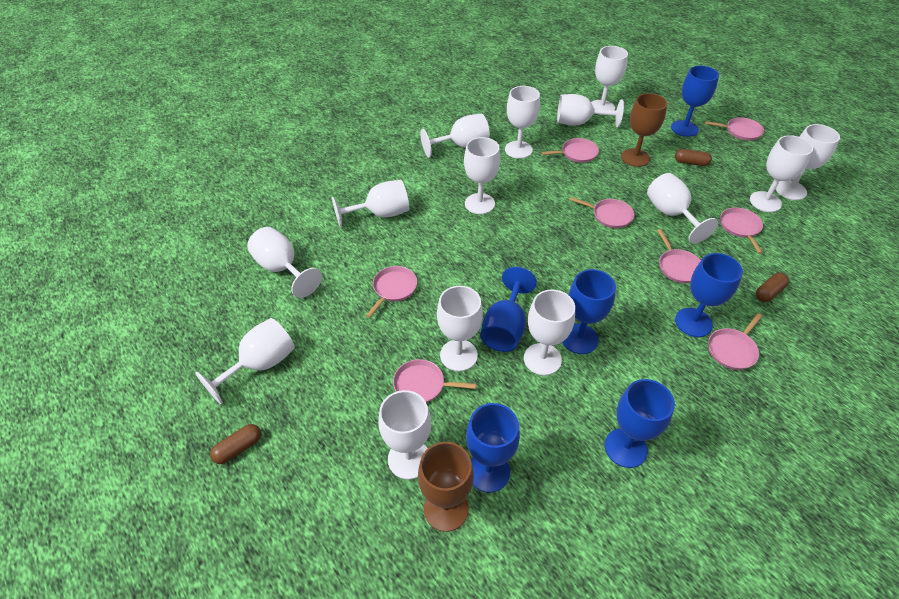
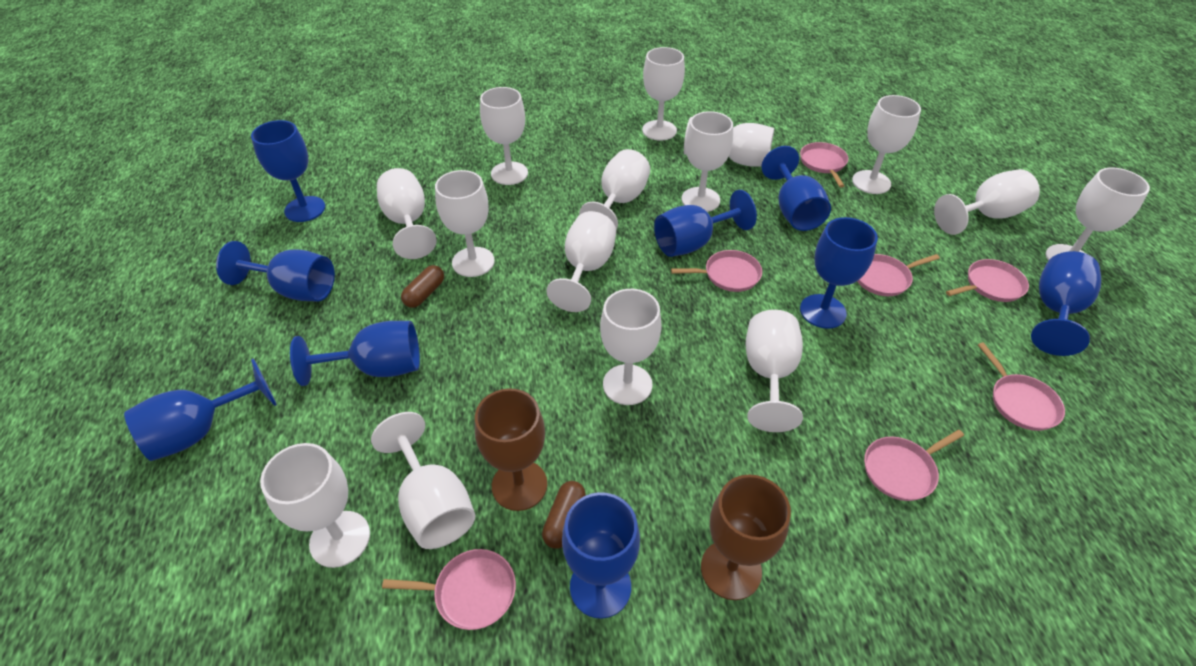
blue goblet: [466,403,520,493] [480,267,537,352] [562,269,616,354] [605,379,675,468] [671,66,719,137] [675,253,743,337] = 6 -> [124,358,277,461] [216,241,335,302] [251,120,325,222] [290,321,420,386] [562,492,640,619] [654,190,757,257] [761,146,831,231] [800,217,878,329] [1031,251,1101,356] = 9
brown capsule: [210,424,261,464] [675,149,712,166] [756,273,789,302] = 3 -> [401,265,444,308] [542,481,586,549] = 2
pink pan: [366,266,417,318] [393,359,476,403] [541,138,599,163] [570,197,634,228] [657,229,701,283] [705,118,764,141] [708,313,762,370] [720,207,763,254] = 8 -> [382,549,516,630] [671,250,762,292] [800,142,848,187] [857,254,940,296] [864,430,964,501] [946,259,1029,302] [978,342,1065,431] = 7
white goblet: [195,318,295,404] [247,227,322,298] [332,180,409,228] [378,390,431,480] [420,114,490,157] [437,286,483,371] [464,137,500,214] [505,86,540,159] [524,290,575,375] [557,94,624,127] [591,46,628,115] [647,173,718,244] [750,135,813,212] [776,124,840,200] = 14 -> [260,443,370,568] [371,412,475,549] [377,168,437,259] [435,170,495,277] [480,87,528,185] [546,211,616,312] [579,149,650,230] [600,289,662,405] [642,47,685,141] [682,111,733,212] [684,117,774,167] [746,310,803,432] [852,95,921,194] [934,169,1040,235] [1046,167,1150,261] = 15

